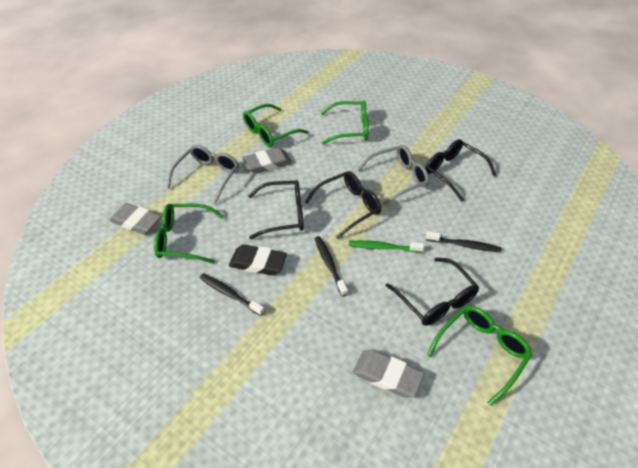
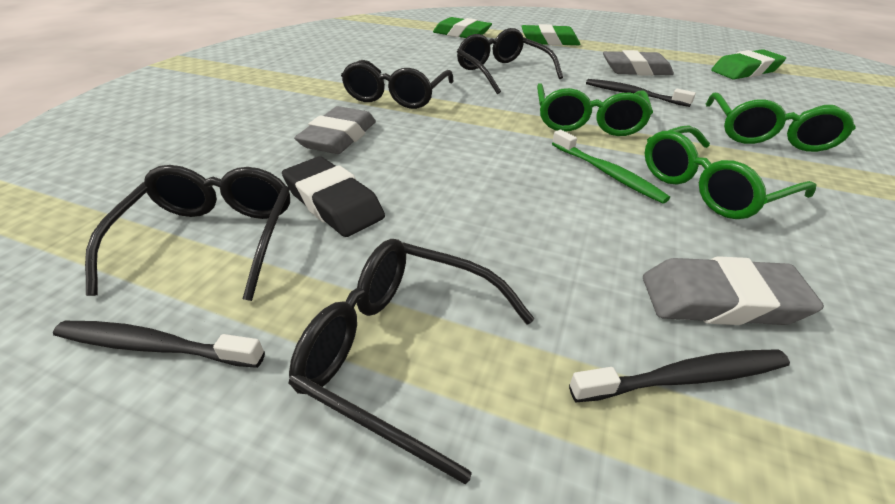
green eraser: none = 0 -> [433,17,492,38] [522,24,580,46] [711,49,786,79] = 3
green glasses: [154,204,224,264] [243,104,308,147] [321,100,369,144] [427,306,532,406] = 4 -> [537,83,653,136] [644,125,816,219] [706,93,856,152] = 3
grey glasses: [167,145,239,204] [357,145,429,206] = 2 -> none = 0

